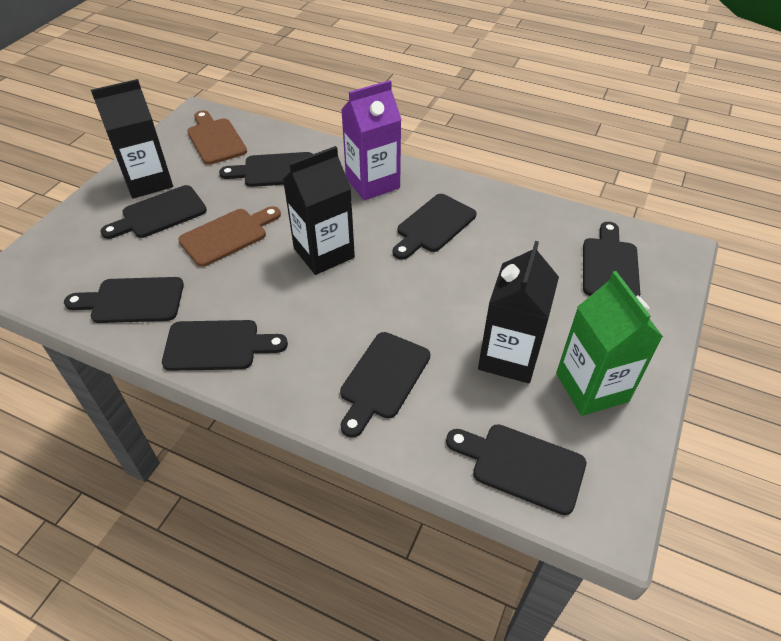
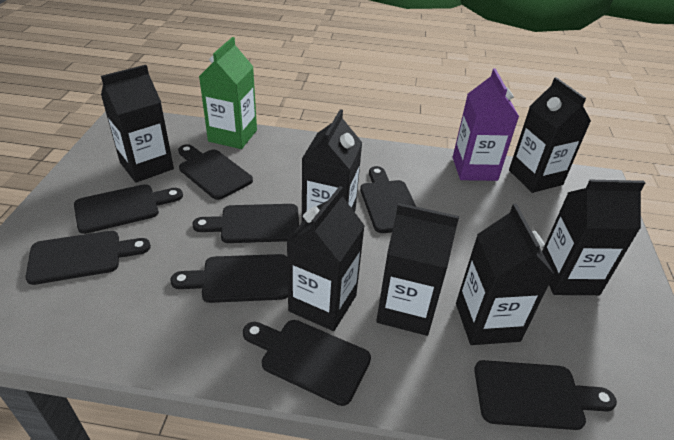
black carton: [91,79,173,198] [283,146,355,275] [478,241,559,383] = 3 -> [101,65,174,183] [286,186,365,331] [302,109,362,222] [376,203,459,336] [456,204,555,345] [509,77,591,193] [542,180,645,295] = 7
brown cutting board: [178,206,281,267] [187,110,247,165] = 2 -> none = 0

